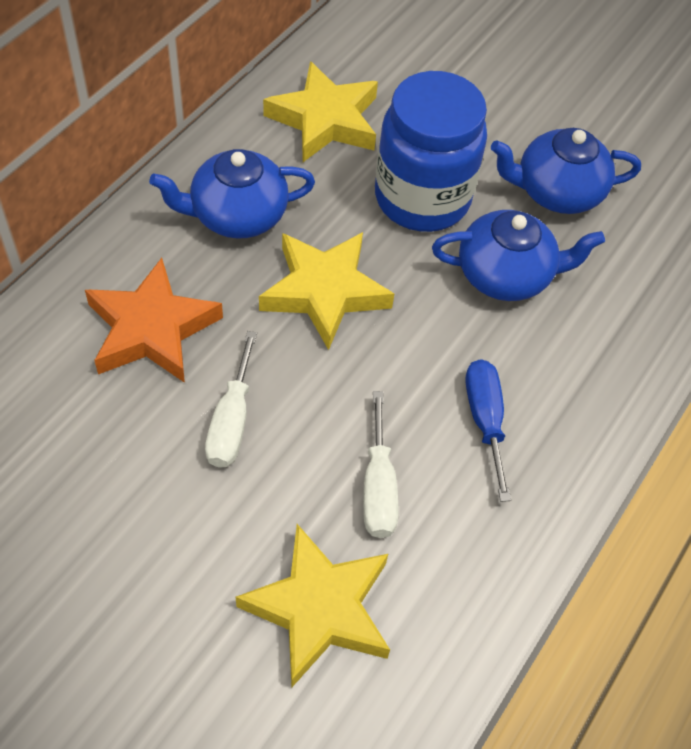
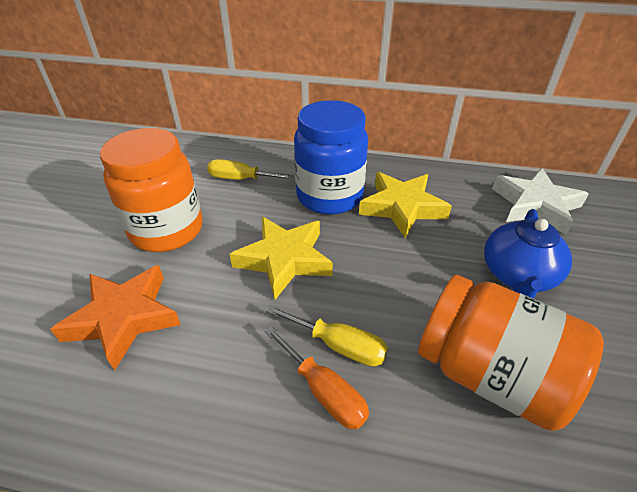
blue screwdriver: [465,359,511,502] = 1 -> none = 0
blue teapot: [149,149,315,239] [432,210,605,301] [491,128,641,214] = 3 -> [484,209,572,298] = 1
orange jar: none = 0 -> [100,128,203,252] [418,275,604,431] = 2
orange screwdriver: none = 0 -> [265,326,369,429] = 1
white screwdriver: [205,331,257,468] [363,391,399,538] = 2 -> none = 0
white star: none = 0 -> [492,168,589,235] = 1
yellow screwdriver: none = 0 -> [207,159,294,180] [266,305,388,366] = 2
yellow star: [236,524,390,687] [259,232,394,350] [263,61,378,162] = 3 -> [230,217,333,300] [359,172,452,239] = 2

